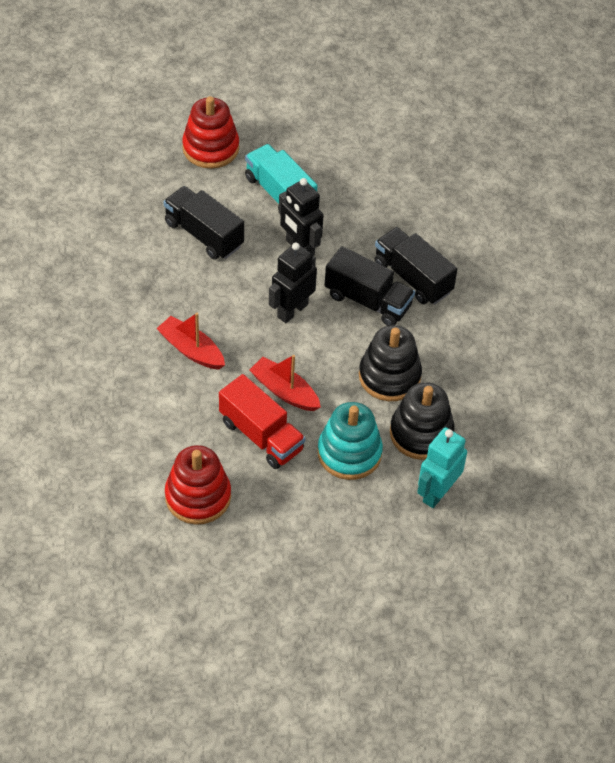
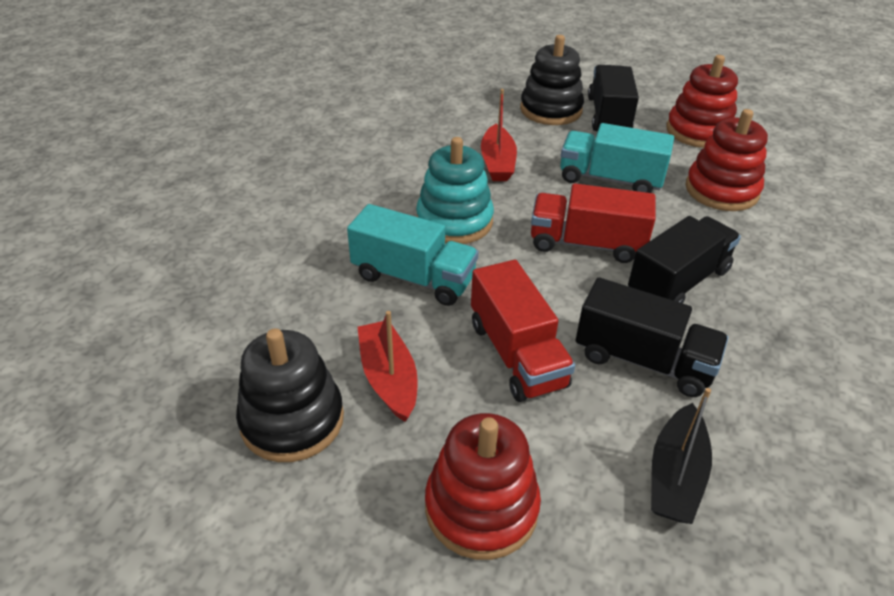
black boat: none = 0 -> [651,388,712,524] = 1
black robot: [269,242,317,323] [279,178,324,256] = 2 -> none = 0
red stacking toy: [165,445,231,525] [182,96,239,169] = 2 -> [425,413,541,560] [666,55,738,148] [685,109,768,211] = 3
red truck: [219,374,305,469] = 1 -> [471,260,575,402] [531,183,656,263] = 2
turquoise robot: [417,427,467,508] = 1 -> none = 0
turquoise truck: [245,144,317,210] = 1 -> [347,204,479,306] [560,123,674,193] = 2

